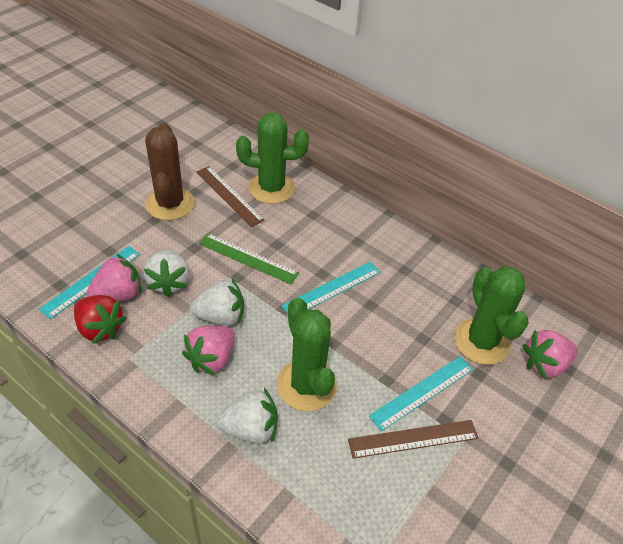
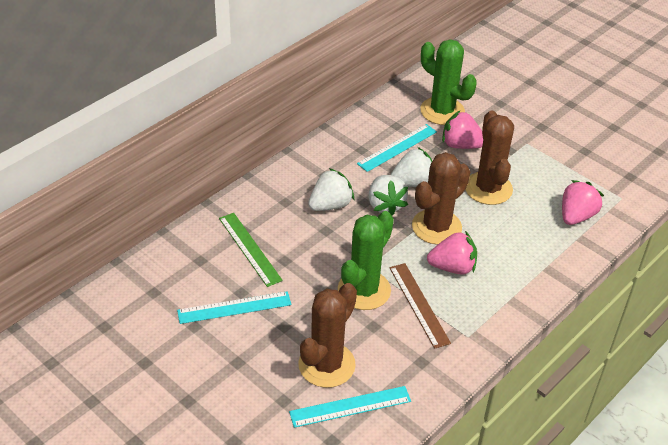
brown cactus: [145,123,195,221] = 1 -> [298,283,357,388] [412,152,470,245] [465,110,514,205] = 3
brown ruler: [197,166,265,227] [348,420,478,459] = 2 -> [389,263,451,349] = 1
green cactus: [236,112,309,204] [277,298,337,412] [454,266,529,365] = 3 -> [338,211,394,310] [421,39,477,125] = 2
red strawberry: [74,295,126,344] = 1 -> none = 0

